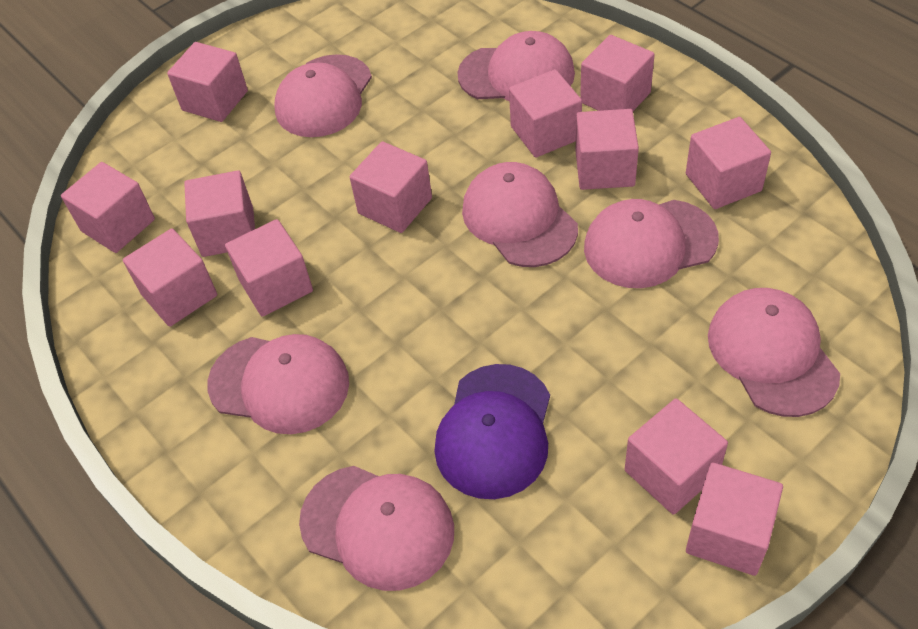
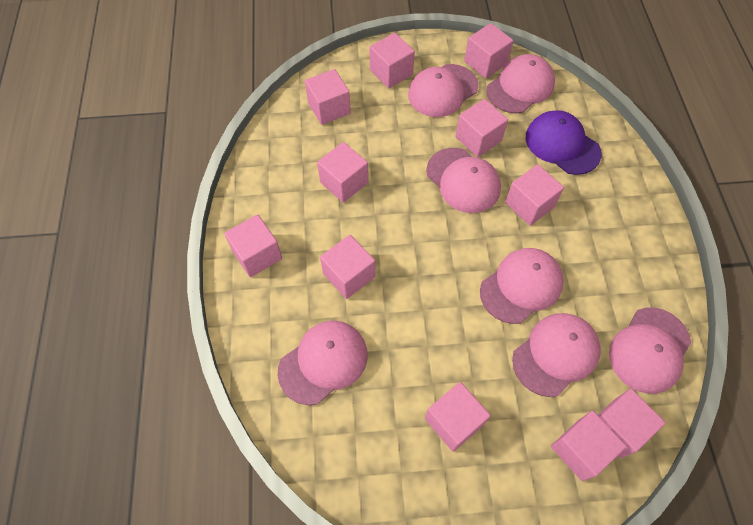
pink cube: [61,162,155,253] [123,228,217,327] [167,42,248,122] [184,170,255,257] [225,219,313,317] [350,141,432,233] [509,69,582,158] [576,109,639,190] [580,35,655,111] [625,398,728,515] [686,117,771,209] [686,462,783,576] = 12 -> [224,214,282,277] [305,69,351,125] [317,142,368,203] [320,235,375,299] [370,33,415,88] [425,382,490,452] [456,99,508,157] [464,23,513,79] [505,164,564,226] [551,411,627,481] [598,389,666,458] = 11

